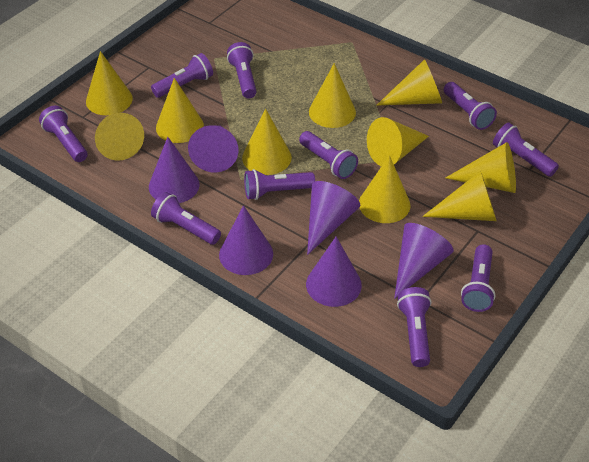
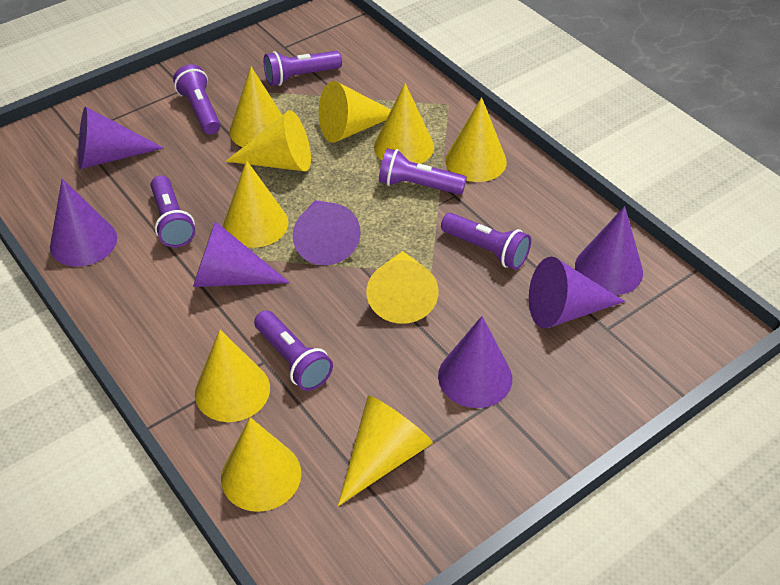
purple cone: [149,137,199,203] [188,125,238,173] [219,205,273,275] [306,237,362,307] [307,181,360,255] [394,223,454,299] = 6 -> [50,179,117,267] [78,107,163,169] [193,221,290,287] [293,200,361,265] [438,316,512,408] [529,257,625,328] [575,206,643,295] = 7
purple flashlight: [39,106,88,162] [151,53,213,98] [151,192,221,245] [227,42,257,99] [244,169,315,200] [299,131,358,179] [397,287,431,367] [444,82,497,130] [461,244,495,312] [493,123,559,177] = 10 -> [151,175,195,247] [173,64,220,135] [254,310,333,391] [264,51,342,86] [379,148,467,195] [441,213,531,270] = 6

